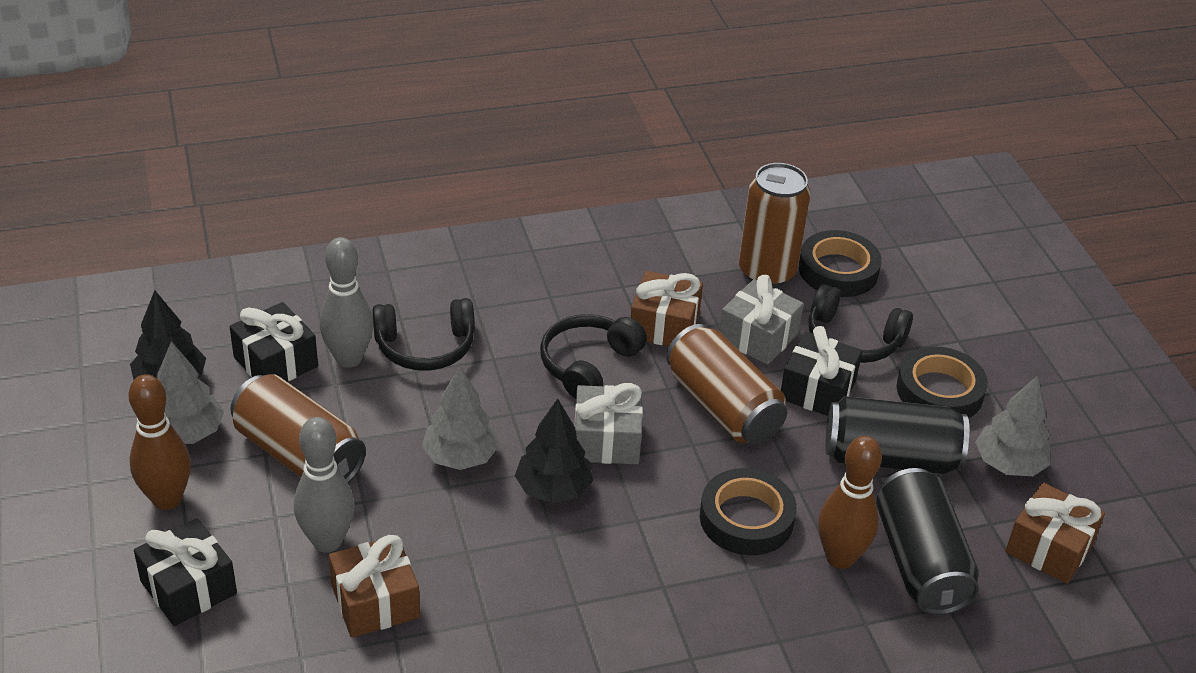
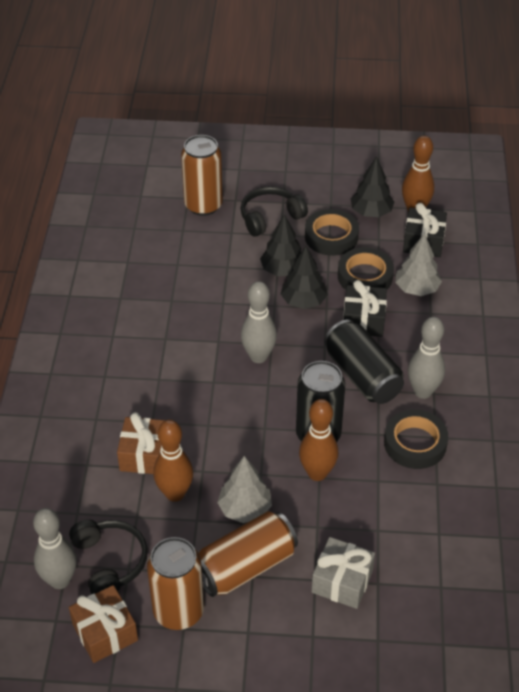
black gift: [134,518,237,626] [230,302,318,381] [781,326,862,416] = 3 -> [343,280,387,337] [403,203,447,257] = 2
black headphones: [373,298,475,371] [540,314,647,399] [809,284,913,363] = 3 -> [69,520,148,594] [240,186,308,236] = 2
black tree: [130,290,206,380] [515,399,593,503] = 2 -> [260,214,301,276] [281,246,328,309] [351,156,394,217] = 3
brown bowling pin: [129,374,191,510] [818,436,882,569] = 2 -> [153,420,193,502] [299,399,338,481] [402,136,434,212] = 3
brown gift: [329,535,420,638] [631,271,703,346] [1005,482,1105,584] = 3 -> [69,585,138,663] [117,412,165,474] = 2
grey bowling pin: [294,417,355,553] [320,237,374,368] = 2 -> [33,508,77,589] [241,281,277,363] [408,317,445,399] = 3
grey gift: [574,383,643,464] [719,275,804,365] = 2 -> [312,537,375,609] = 1
grey tree: [157,342,224,444] [422,366,499,470] [975,376,1050,476] = 3 -> [217,456,272,523] [395,233,442,296] = 2

